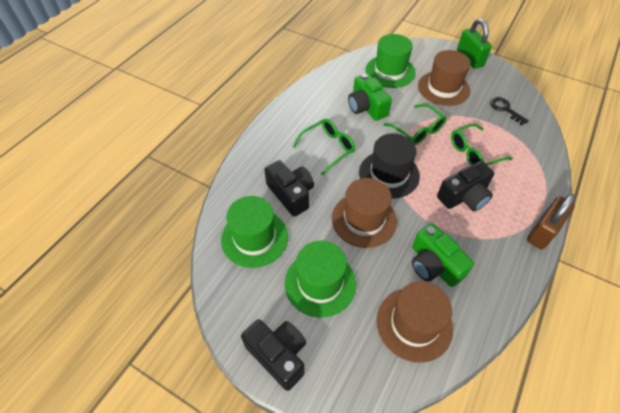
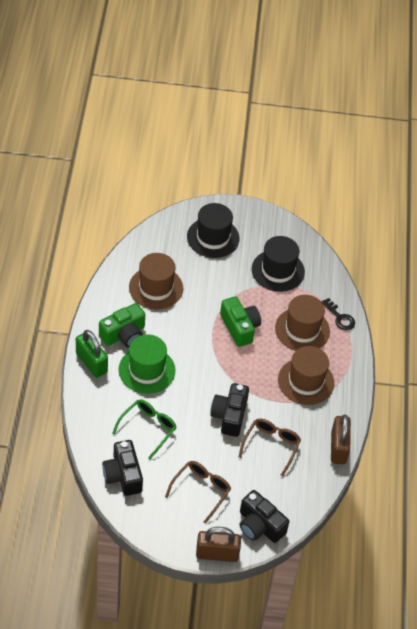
black hat: [359,133,420,199] = 1 -> [187,203,239,258] [252,236,305,292] = 2
brown glasses: none = 0 -> [165,461,231,524] [239,419,301,476] = 2
brown padlock: [527,194,575,249] = 1 -> [196,527,241,562] [331,415,351,464] = 2
green glasses: [292,119,355,175] [384,104,447,145] [451,123,512,165] = 3 -> [112,399,177,459] = 1
green hat: [221,196,288,268] [285,241,356,317] [365,34,416,88] = 3 -> [118,334,175,394] = 1

